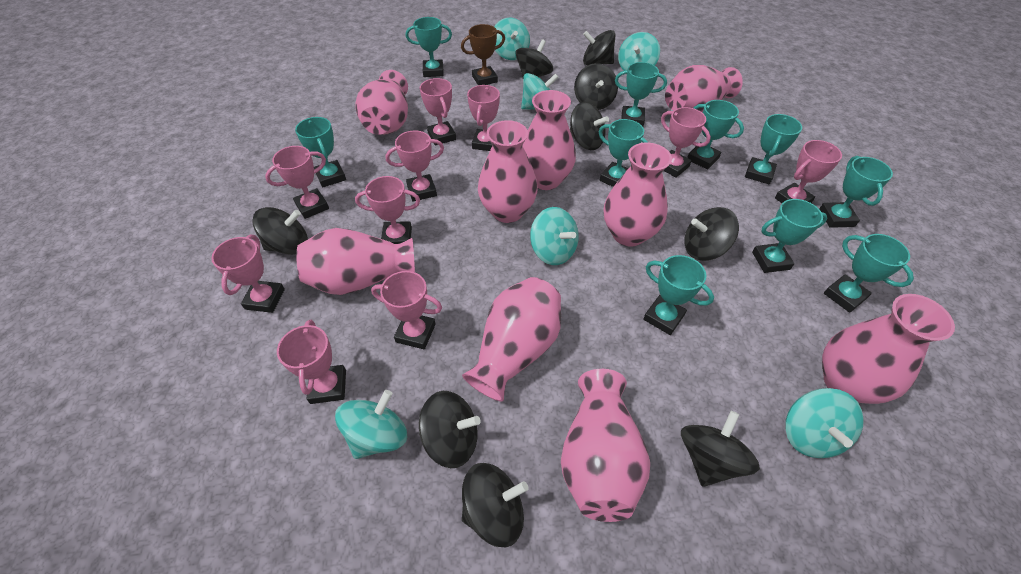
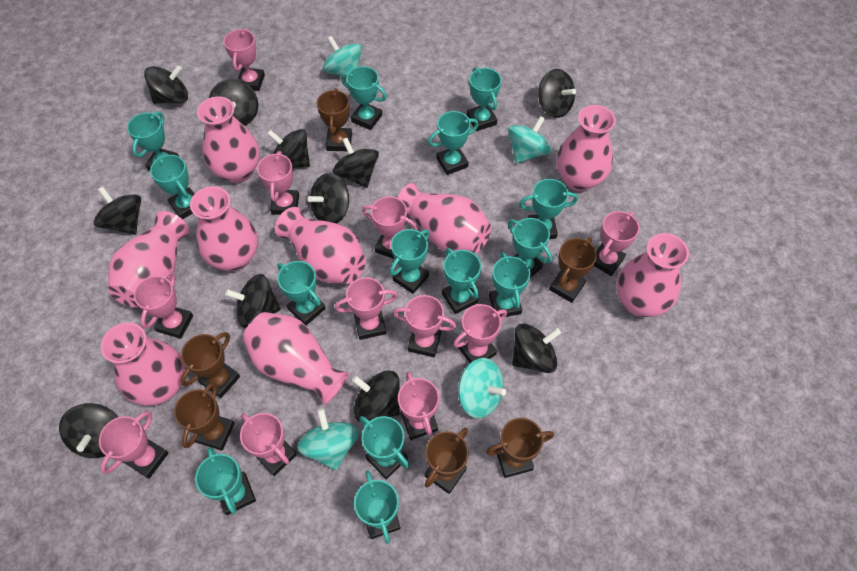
black spinning top: [252,207,308,255] [419,391,481,468] [462,463,528,547] [516,39,553,77] [570,102,609,150] [574,63,618,110] [583,30,615,65] [681,411,760,487] [684,207,739,261] = 9 -> [59,403,118,458] [93,187,141,235] [144,65,188,104] [209,79,258,126] [225,274,280,328] [267,129,310,168] [308,173,349,223] [332,138,379,188] [352,370,400,422] [512,323,561,373] [538,69,576,118] = 11
brown trophy: [461,24,505,85] = 1 -> [174,382,235,451] [181,332,240,398] [317,88,352,151] [425,428,469,494] [486,418,554,478] [549,238,597,303] = 6
pink trophy: [211,235,285,313] [265,146,329,219] [277,320,346,404] [355,176,420,244] [371,271,442,349] [386,131,444,202] [420,78,456,146] [467,85,500,151] [661,107,711,178] [775,140,842,203] = 10 -> [99,411,169,479] [134,271,193,339] [224,28,265,91] [240,413,297,476] [257,151,299,215] [335,277,398,340] [362,196,418,259] [393,295,456,357] [398,372,439,440] [453,304,507,363] [594,211,640,276] = 11
turquoise spinning top: [335,390,407,459] [494,18,530,60] [521,73,559,109] [530,207,579,265] [618,32,660,71] [785,388,864,458] = 6 -> [297,409,359,471] [323,36,362,78] [458,358,506,418] [508,116,551,164] = 4
turquoise trophy: [295,117,346,187] [406,17,452,77] [599,119,648,187] [615,62,667,126] [643,255,714,335] [687,100,744,170] [745,114,802,184] [752,199,828,273] [819,156,893,228] [824,234,914,313] = 10 -> [127,111,179,171] [150,155,194,219] [195,447,256,515] [277,261,326,326] [341,66,387,130] [354,470,401,544] [359,416,409,479] [390,229,429,294] [428,111,479,175] [442,248,481,314] [467,67,502,131] [489,252,531,317] [508,218,552,278] [519,179,578,239] = 14

